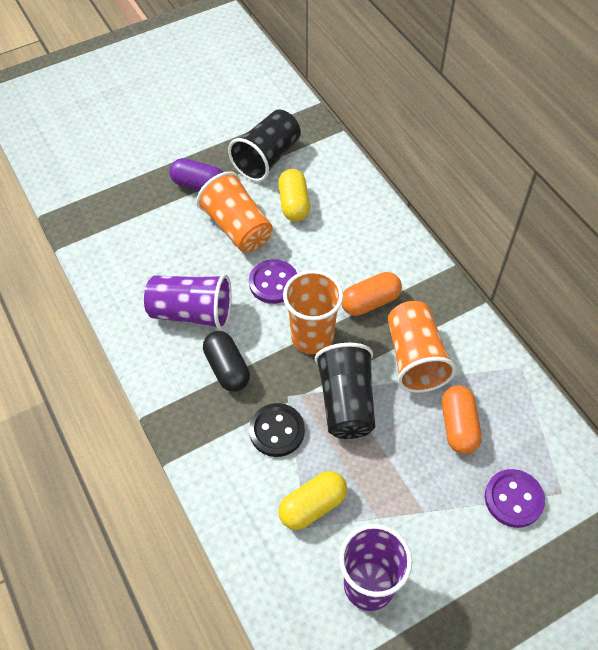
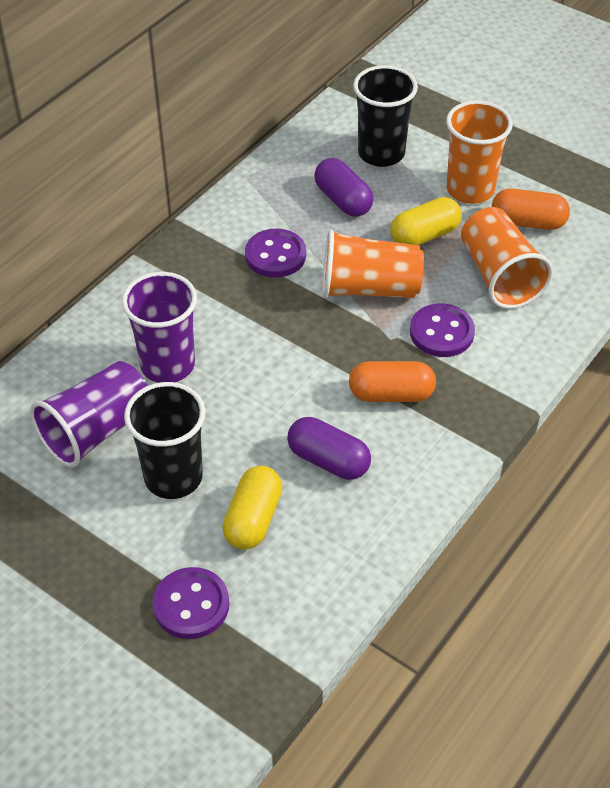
black button: [249,403,305,457] = 1 -> none = 0
black capsule: [203,331,250,392] = 1 -> none = 0
purple button: [249,259,297,304] [485,469,545,528] = 2 -> [153,567,229,639] [245,229,306,278] [410,303,475,357] = 3
purple capsule: [170,158,223,191] = 1 -> [287,417,371,480] [314,158,374,217] = 2

